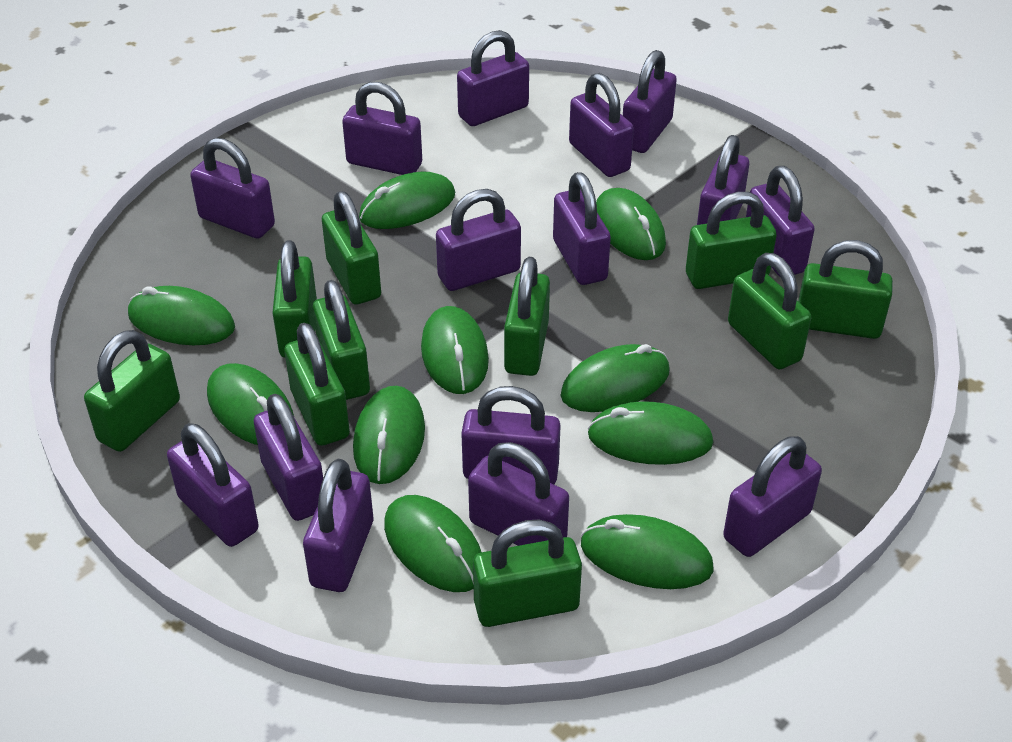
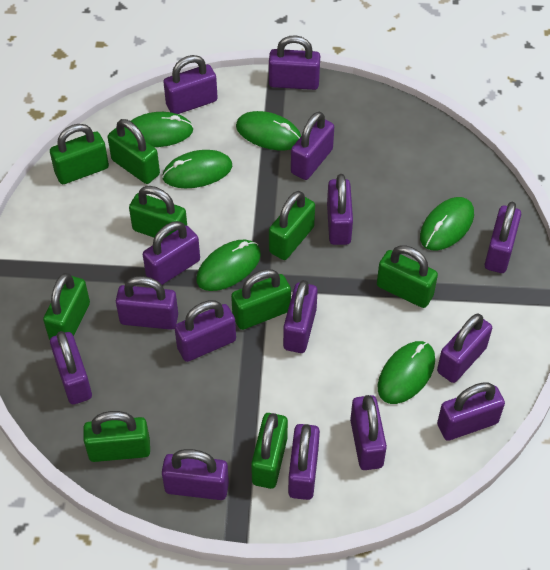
green mouse: [128,286,235,345] [207,363,294,445] [353,386,425,484] [359,171,455,229] [384,495,481,592] [421,306,489,394] [561,344,670,412] [581,514,714,589] [588,401,713,465] [596,188,666,260] = 10 -> [131,112,193,147] [162,150,232,188] [196,239,261,291] [236,111,301,150] [378,341,435,404] [420,197,474,250] = 6
green padlock: [84,330,180,452] [272,240,317,358] [284,323,350,446] [313,280,370,400] [322,191,381,305] [473,520,582,627] [504,257,550,376] [686,192,777,289] [728,253,811,369] [798,240,893,339] = 10 -> [43,273,90,340] [50,124,109,184] [83,411,150,462] [108,119,160,184] [129,186,187,238] [231,269,291,330] [251,413,288,489] [269,191,315,260] [377,245,438,308] = 9

